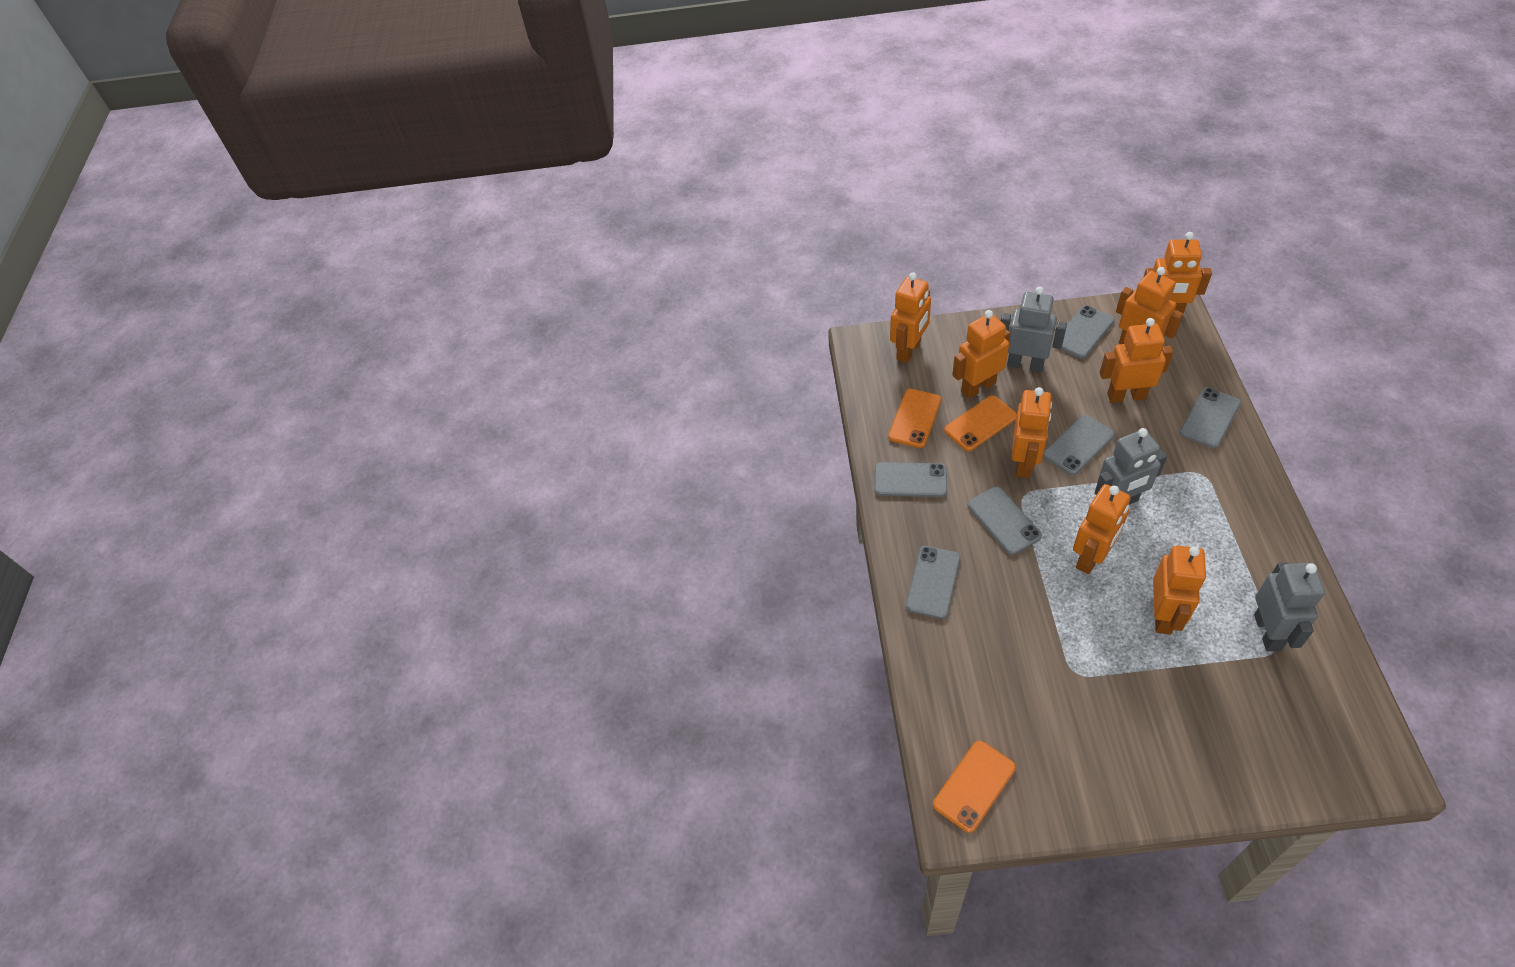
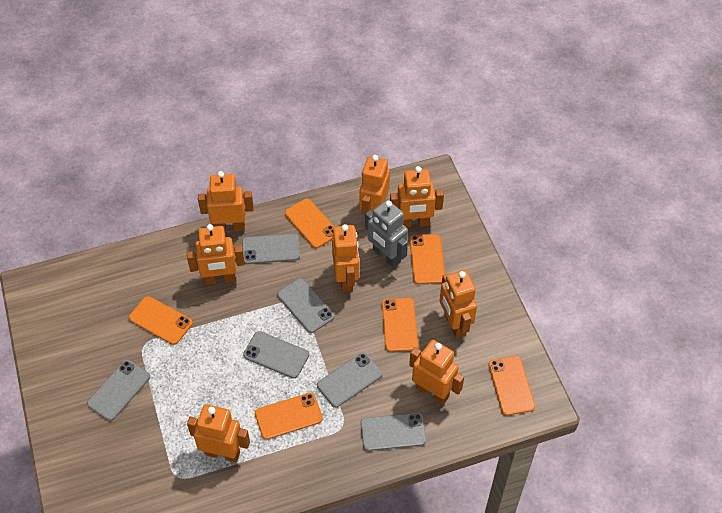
grey robot: [1001,286,1067,372] [1094,428,1167,505] [1254,562,1325,651] = 3 -> [365,200,408,268] = 1
orange phone: [888,389,941,448] [933,741,1016,833] [944,395,1017,451] = 3 -> [129,296,193,345] [255,393,323,440] [285,199,334,248] [382,298,418,352] [410,234,445,284] [488,356,535,416] = 6

